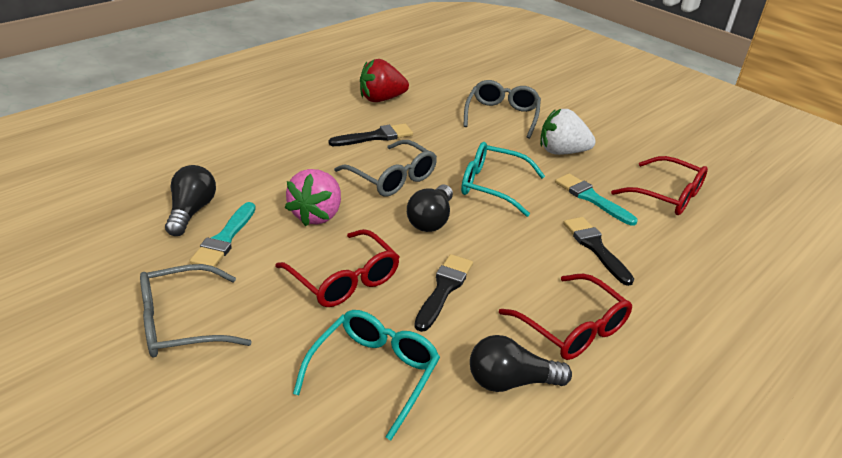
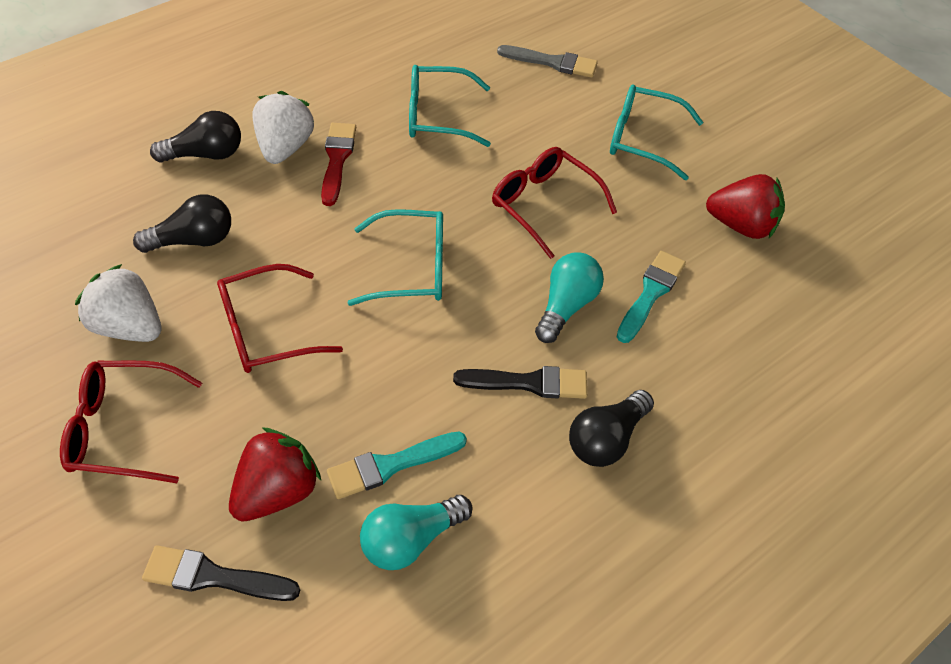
black brush: [328,124,413,146] [414,254,473,332] [563,217,634,286] = 3 -> [142,545,300,601] [453,366,587,399] = 2
grey brush: none = 0 -> [497,45,598,78] = 1
grey glasses: [140,264,252,357] [334,140,437,196] [463,80,541,139] = 3 -> none = 0
pink strawberry: [285,169,341,226] = 1 -> none = 0
red brush: none = 0 -> [321,123,356,206] = 1
red strawberry: [360,59,409,102] = 1 -> [229,427,321,521] [706,174,785,239] = 2
turquoise glasses: [293,310,440,441] [461,142,545,217] = 2 -> [348,209,443,306] [409,65,491,147] [610,84,703,180] = 3
turquoise light bulb: none = 0 -> [360,495,473,570] [535,253,604,343] = 2
white strawberry: [540,109,596,155] = 1 -> [75,264,161,342] [252,91,314,164] = 2

